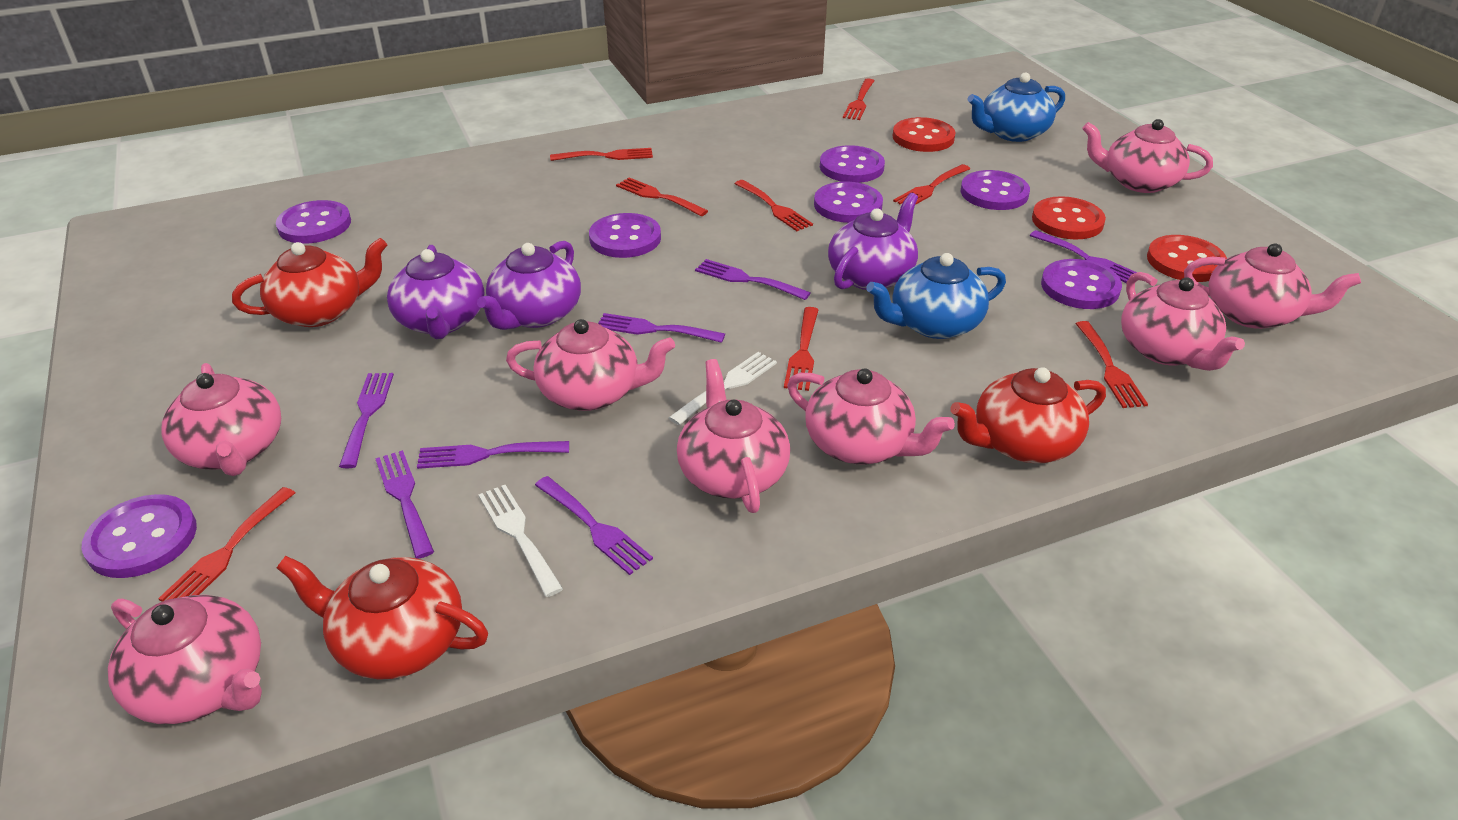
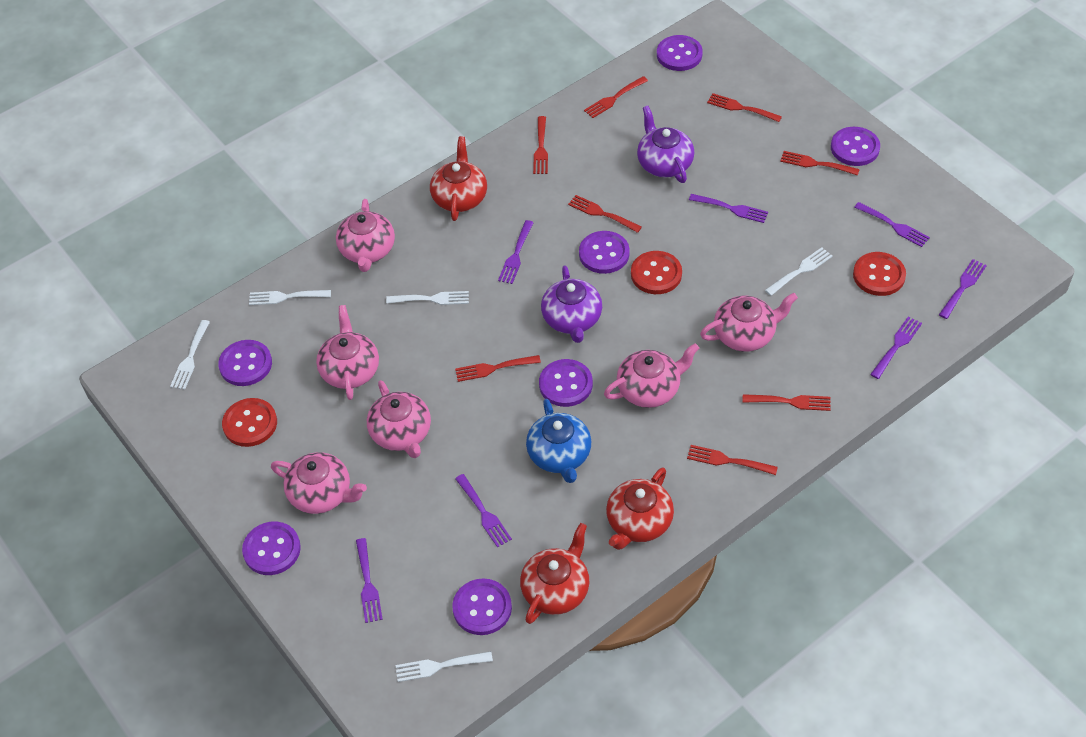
blue teapot: [867,253,1006,339] [968,72,1065,142] = 2 -> [526,399,591,483] = 1
pink teapot: [108,595,262,724] [161,363,281,476] [506,319,675,411] [677,359,790,513] [787,368,955,465] [1082,119,1213,193] [1121,272,1245,371] [1184,243,1361,329] = 8 -> [271,452,367,514] [316,305,379,400] [336,199,395,272] [367,380,431,458] [604,343,699,408] [700,293,798,352] = 6
purple teapot: [387,245,484,339] [477,241,581,330] [828,193,918,290] = 3 -> [541,266,602,343] [637,106,694,183] = 2
white fork: [479,485,563,597] [669,352,777,425] = 2 -> [170,320,210,390] [249,290,331,305] [386,291,469,305] [396,651,493,682] [765,247,833,296] = 5

